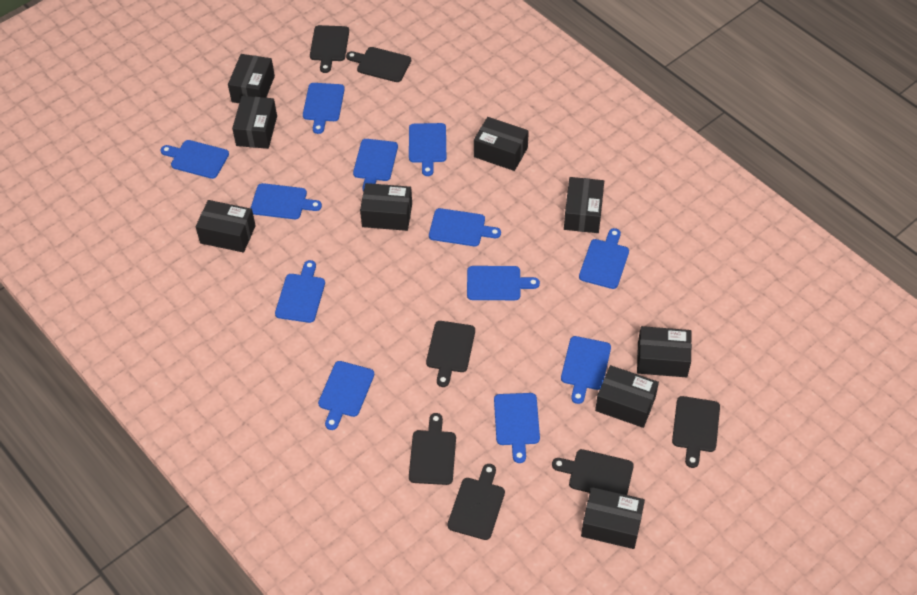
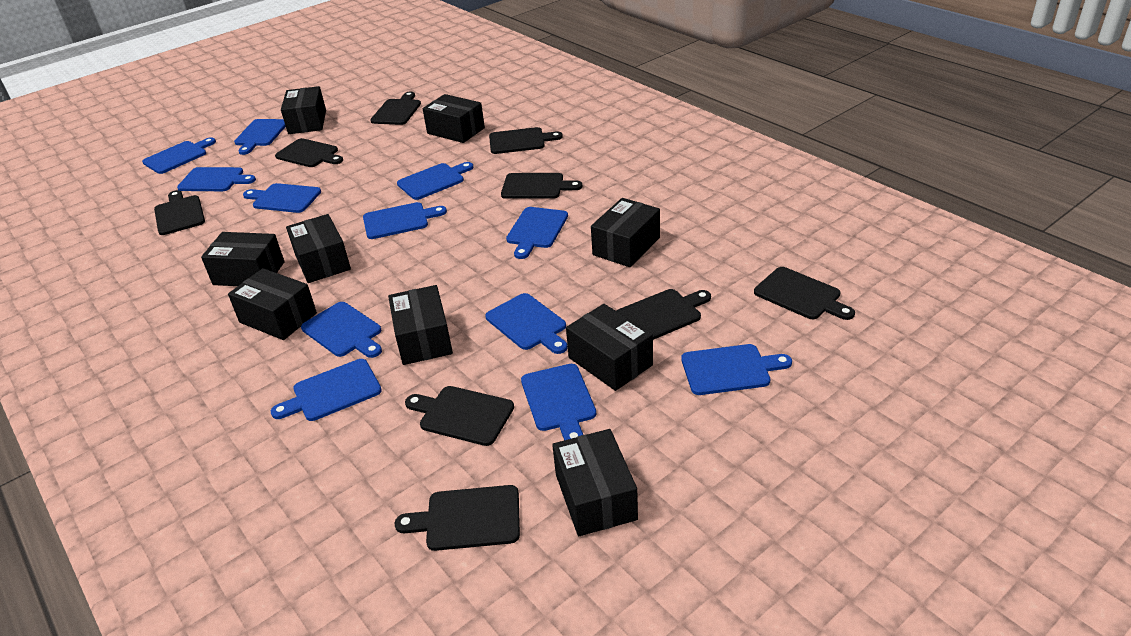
black cutting board: [310,25,349,73] [346,47,411,82] [409,413,456,485] [426,321,475,387] [447,464,505,540] [552,449,634,495] [672,396,720,468] = 7 -> [154,190,205,235] [275,138,343,167] [370,91,421,125] [394,485,520,551] [405,386,514,446] [489,127,563,154] [501,173,583,199] [616,289,711,340] [754,267,855,320] = 9

